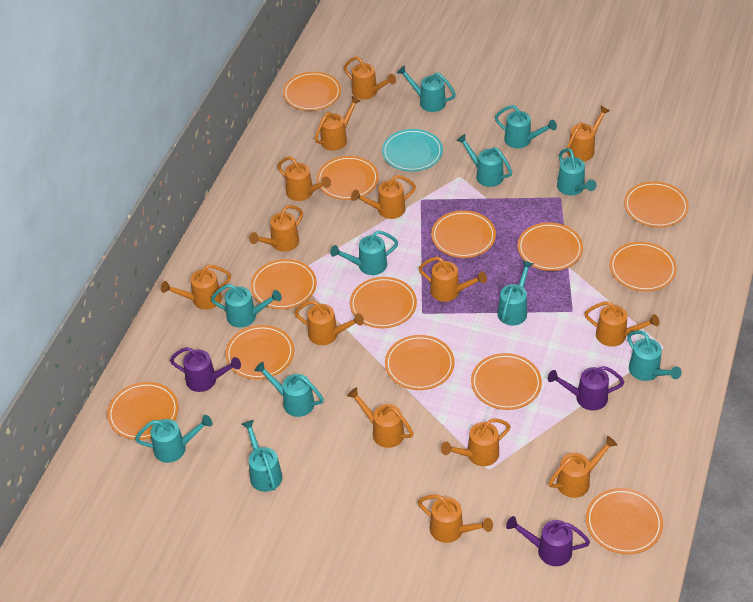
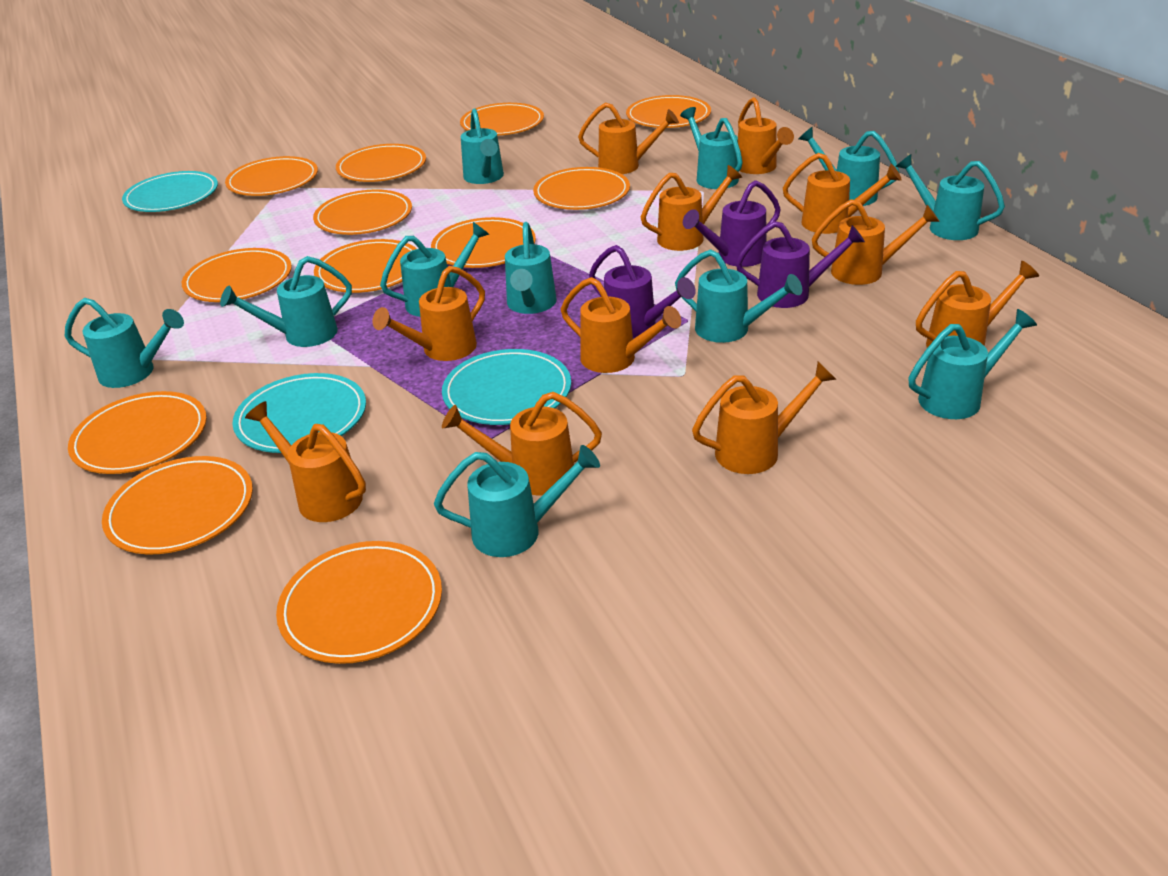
orange plate: [107,382,179,440] [225,325,294,380] [251,259,317,309] [283,72,341,111] [317,156,379,200] [350,277,417,328] [385,335,455,390] [431,210,496,258] [471,353,542,410] [518,222,583,271] [586,488,663,555] [610,242,677,292] [624,181,689,228] = 13 -> [68,391,207,474] [102,456,253,554] [182,248,292,302] [225,156,318,196] [276,541,442,664] [313,190,412,235] [314,239,417,293] [336,144,426,182] [431,217,536,268] [460,103,544,135] [533,167,630,210] [626,95,711,128] = 12
orange watering can: [161,264,231,310] [249,205,303,252] [277,156,331,201] [294,300,364,345] [315,96,360,151] [344,56,396,99] [347,387,414,448] [351,175,416,219] [418,494,493,543] [419,257,487,302] [441,418,511,466] [549,436,617,498] [566,106,610,161] [584,301,659,347] = 14 -> [245,401,366,522] [372,266,485,361] [442,392,602,496] [561,277,681,373] [578,103,679,174] [641,165,742,251] [692,362,836,474] [738,97,794,174] [783,153,902,234] [812,199,940,285] [916,261,1039,348] = 11
turquoise plate: [382,129,443,172] = 1 -> [122,171,218,212] [233,373,366,453] [442,349,571,425] = 3

